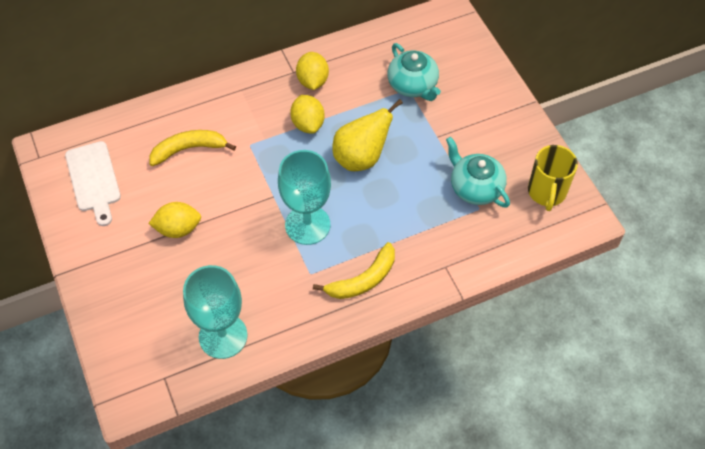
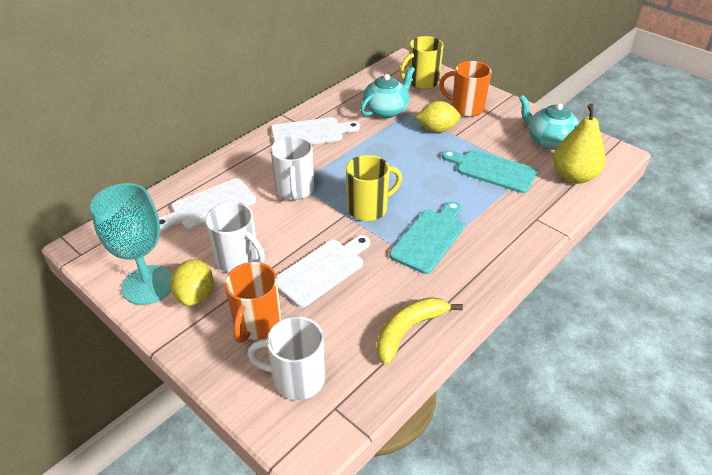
orange mug: none = 0 -> [225,262,282,343] [439,61,492,117] = 2
turquoise cutting board: none = 0 -> [390,201,464,274] [442,150,537,193] = 2
turquoise goblet: [183,265,248,359] [278,150,331,245] = 2 -> [90,183,172,305] = 1
white cutting board: [65,141,121,226] = 1 -> [159,178,256,231] [271,117,360,144] [277,235,371,308] = 3
white mug: none = 0 -> [205,202,265,273] [247,316,325,400] [271,136,314,200] = 3
yellow banana: [149,130,236,166] [313,242,395,299] = 2 -> [376,297,463,365] = 1
yellow lemon: [148,202,201,238] [290,95,325,134] [296,52,329,90] = 3 -> [170,259,214,306] [415,101,460,133] = 2
yellow mug: [528,145,578,211] = 1 -> [346,155,402,221] [400,36,444,89] = 2

